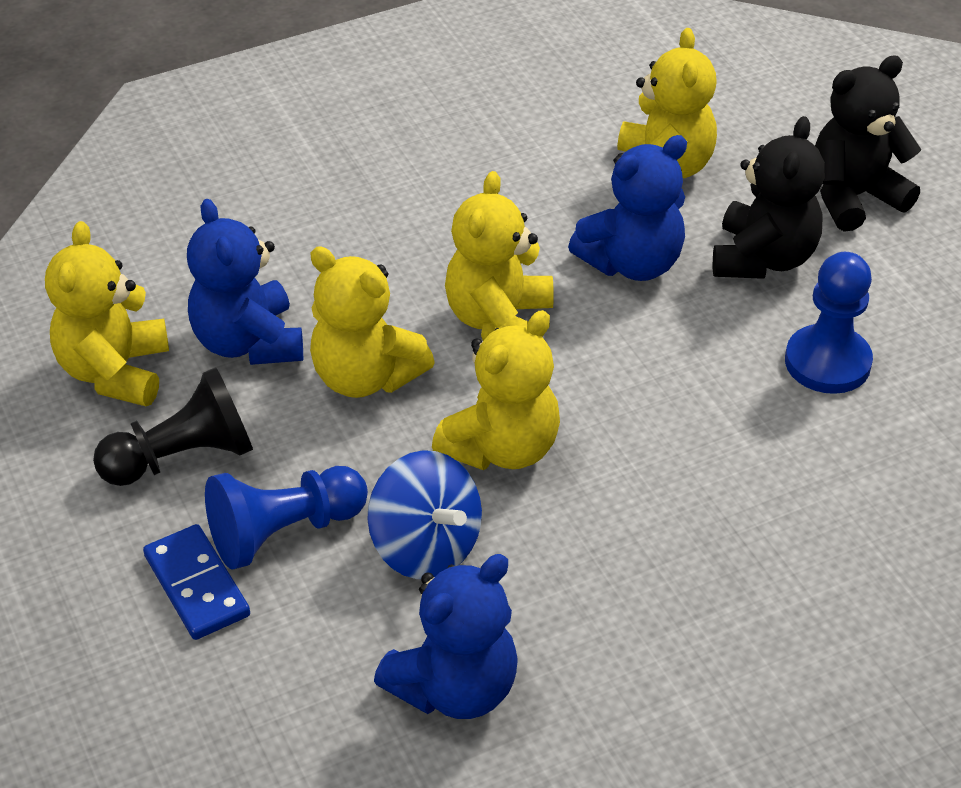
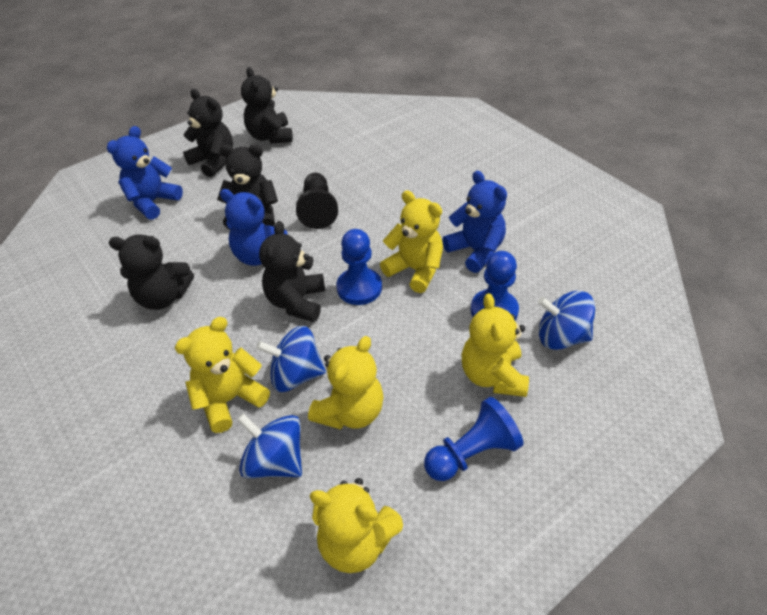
black teddy bear: [713,116,825,279] [815,55,921,232] = 2 -> [109,234,194,310] [183,89,233,177] [217,144,278,230] [241,67,293,143] [259,221,325,322] = 5
blue domino: [143,524,250,640] = 1 -> none = 0
blue pawn: [205,466,368,570] [785,252,873,394] = 2 -> [336,229,382,305] [424,397,523,481] [471,251,519,321] = 3
blue spinning top: [367,450,482,579] = 1 -> [237,413,302,478] [256,326,326,392] [538,291,595,350] = 3

